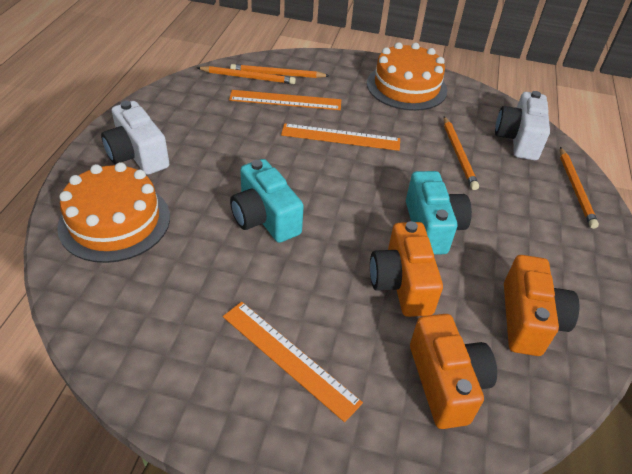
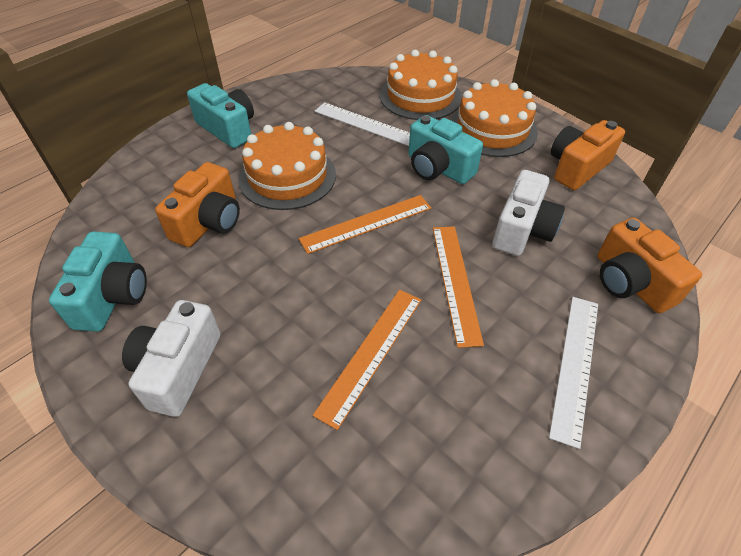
orange cake: [57,162,170,263] [367,42,447,111] = 2 -> [238,122,336,210] [380,50,462,120] [450,79,538,157] = 3
orange pencil: [197,66,296,84] [230,64,329,78] [444,116,479,190] [560,147,599,229] = 4 -> none = 0
turquoise camera: [230,159,304,243] [406,171,472,255] = 2 -> [49,231,147,332] [187,83,254,148] [408,115,483,184] = 3
white ruler: none = 0 -> [314,102,410,146] [549,297,598,449] = 2

